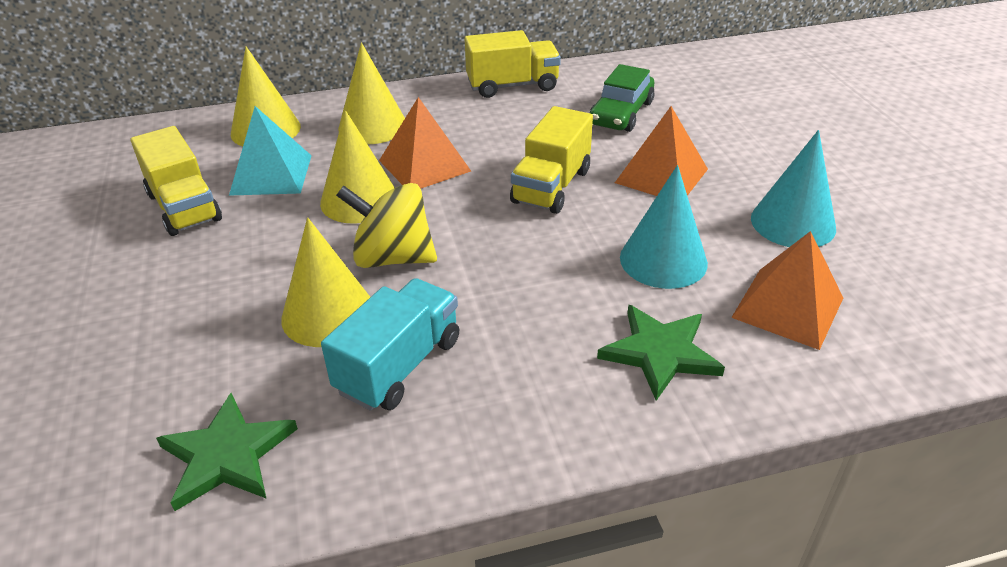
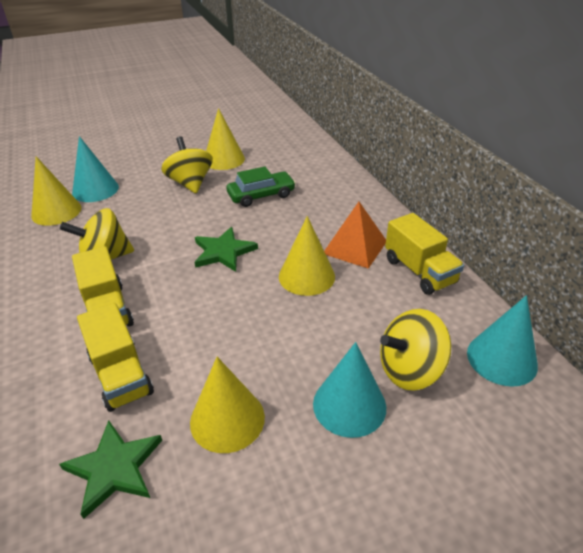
orange pyramid: [379,97,471,189] [615,106,708,196] [731,231,843,350] = 3 -> [324,202,386,269] = 1
turquoise cone: [620,165,708,289] [751,130,836,247] = 2 -> [72,136,119,202] [313,342,386,438] [467,295,538,387] = 3
turquoise pyramid: [229,106,312,196] = 1 -> none = 0
turquoise truck: [321,278,459,411] = 1 -> none = 0
yellow spinning top: [336,183,437,268] = 1 -> [60,208,134,260] [161,136,213,193] [380,309,451,391] = 3

